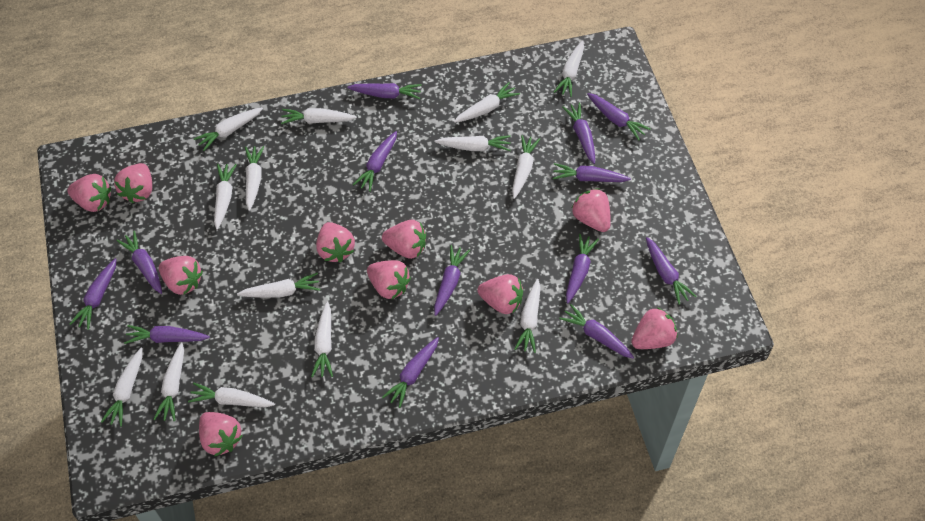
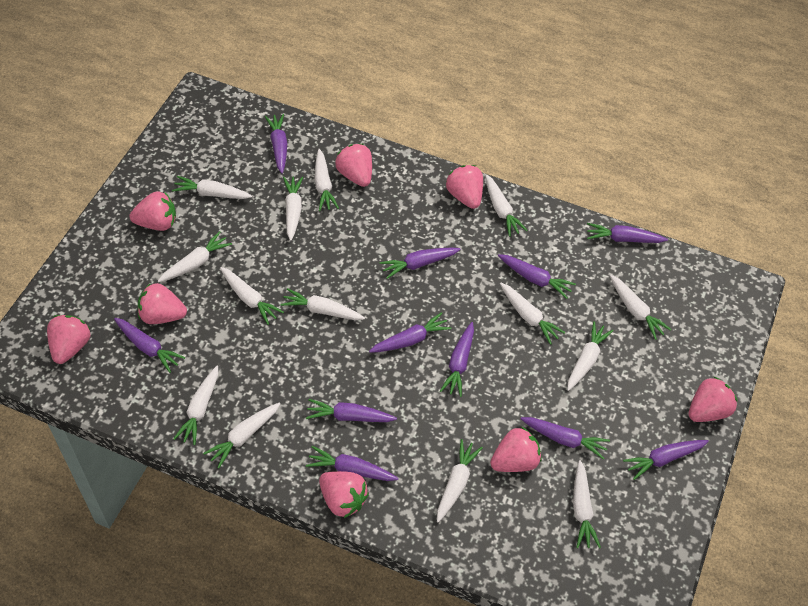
pink strawberry: [67,174,111,212] [114,163,152,203] [159,256,203,295] [199,412,242,457] [316,222,355,263] [367,260,411,299] [382,220,426,259] [477,274,523,314] [572,188,611,232] [631,307,678,349] = 10 -> [47,315,91,364] [130,191,176,231] [138,283,187,324] [319,471,369,518] [335,144,372,187] [446,165,483,209] [490,427,542,472] [688,376,737,422] = 8
purple carrot: [70,258,117,330] [116,231,162,294] [124,325,210,344] [347,83,422,99] [353,131,397,192] [382,337,439,408] [434,245,470,316] [553,163,631,182] [559,304,634,359] [562,102,595,164] [566,234,599,303] [587,93,650,140] [646,237,697,305] = 13 -> [114,318,185,373] [265,114,287,174] [306,399,397,422] [306,446,398,481] [369,312,452,353] [380,247,461,279] [440,322,474,397] [498,254,576,299] [520,417,610,460] [587,223,668,243] [623,440,709,480] = 11

